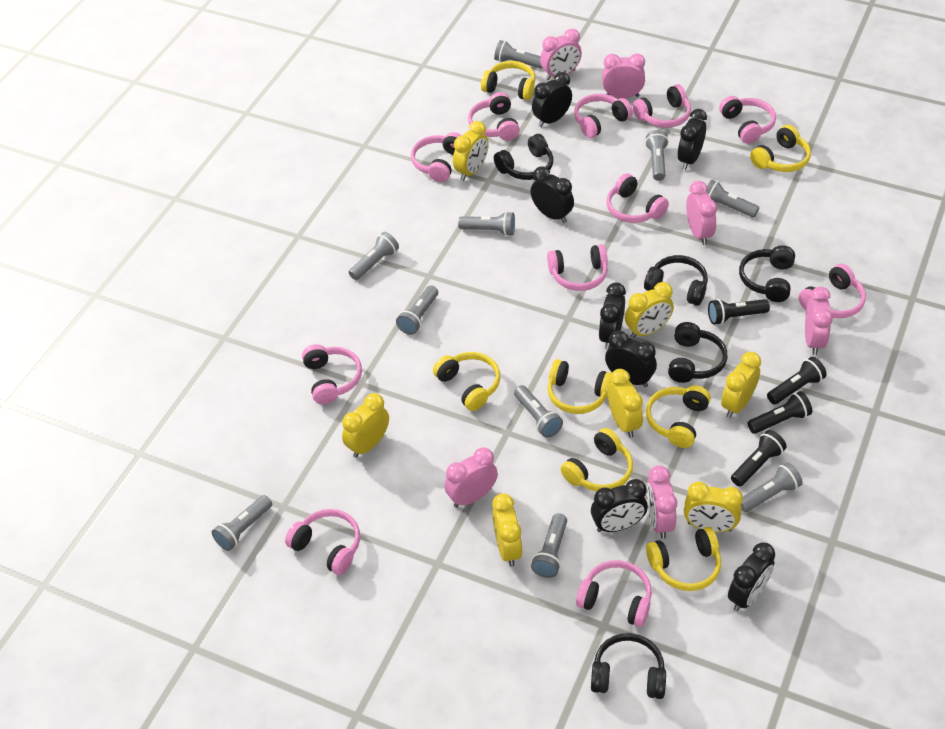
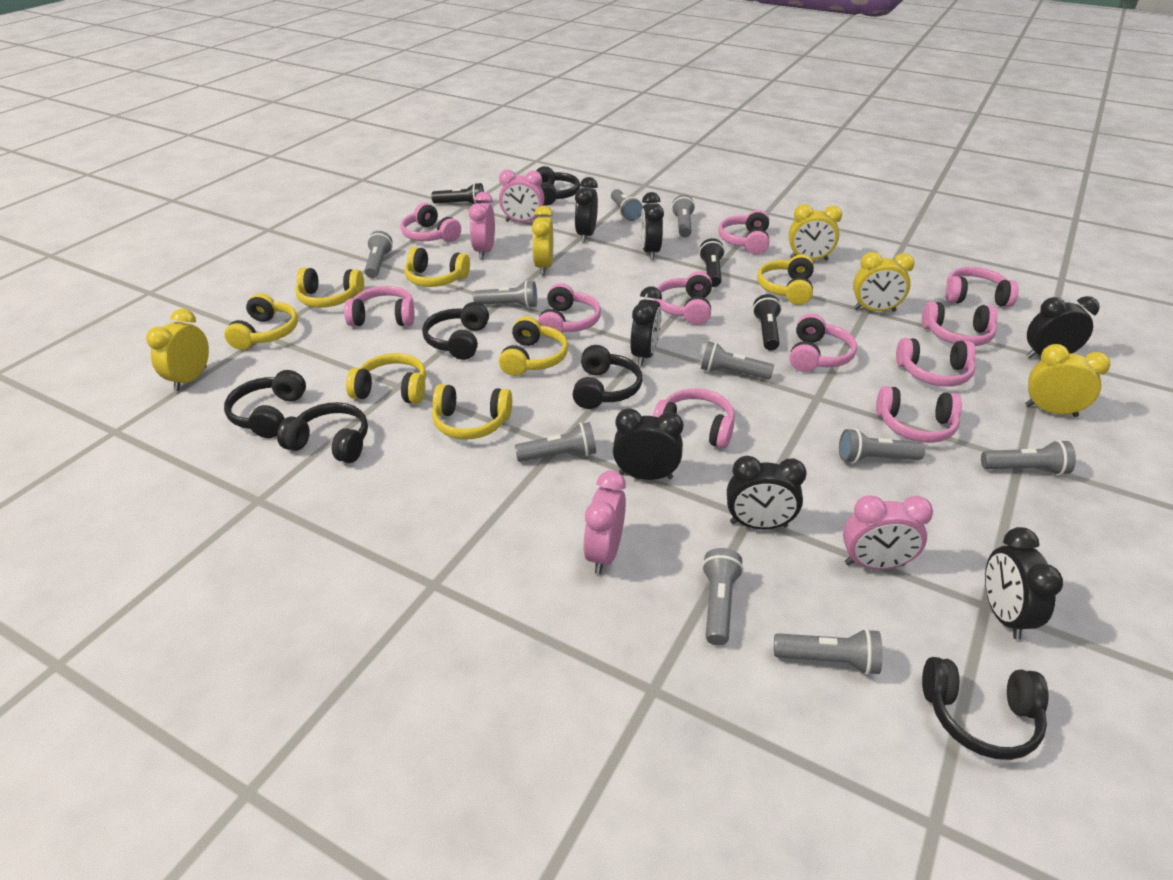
black flashlight: [708,299,770,325] [731,430,787,487] [748,391,812,434] [767,357,827,405] = 4 -> [431,183,484,204] [699,238,725,287] [753,294,782,351] = 3
black headphones: [494,134,553,180] [591,633,666,699] [644,255,708,306] [668,322,727,383] [739,245,795,302] = 5 -> [224,370,306,438] [277,402,368,463] [422,302,489,360] [536,166,580,206] [572,345,642,409] [922,657,1049,760] = 6
pink clock: [444,447,498,508] [540,29,582,80] [602,54,645,98] [646,465,677,539] [686,181,717,245] [805,287,833,355] = 6 -> [469,192,495,259] [499,170,544,222] [583,470,626,574] [843,495,933,570] = 4
yellow clock: [342,393,389,458] [453,121,489,181] [492,493,523,567] [607,369,643,438] [625,282,674,339] [684,482,743,532] [721,352,761,418] = 7 -> [146,309,209,391] [532,206,553,275] [789,204,842,261] [853,252,915,312] [1025,344,1110,417] = 5

